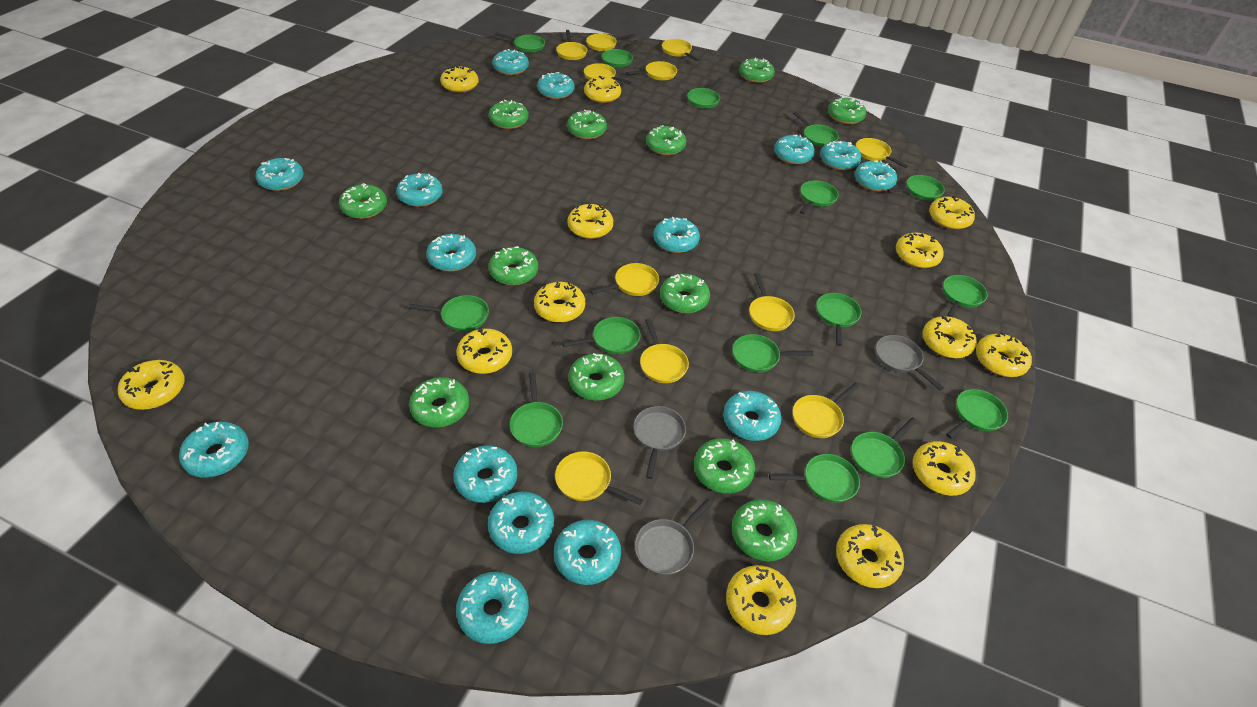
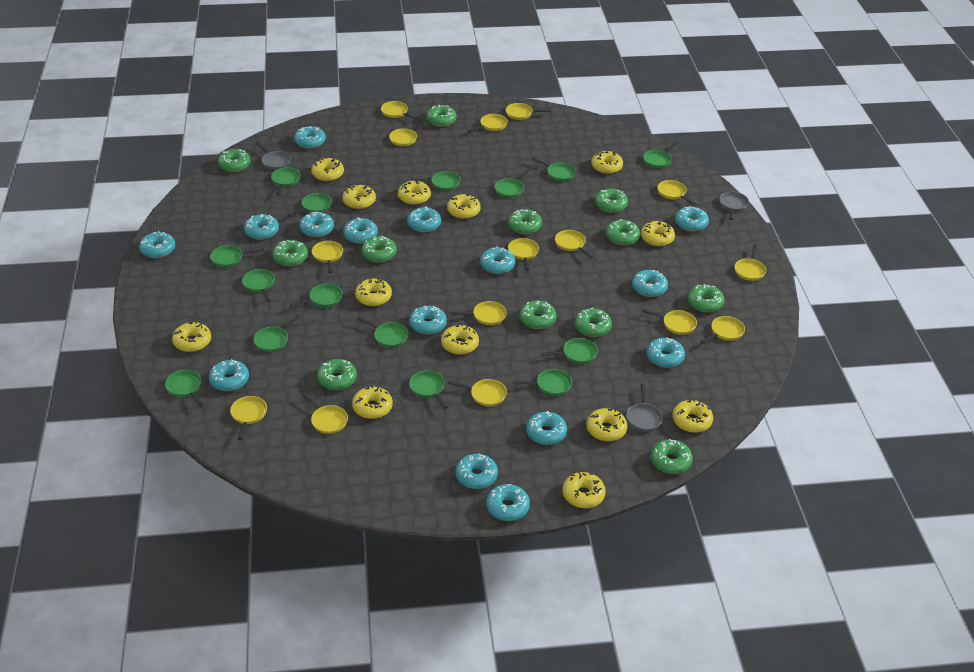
yellow pan: [555,451,643,505] [556,30,587,60] [584,63,631,84] [586,33,636,51] [590,263,659,296] [627,61,677,81] [640,318,689,383] [662,39,699,61] [749,273,795,331] [793,383,860,438] [856,138,908,168] = 11 -> [230,396,267,440] [302,393,348,434] [312,241,343,273] [381,101,418,120] [389,122,429,146] [448,379,507,406] [451,301,507,325] [469,114,508,132] [506,103,551,120] [508,238,539,271] [555,230,593,258] [642,309,697,335] [657,180,696,205] [700,316,745,344] [735,244,766,281] = 15

